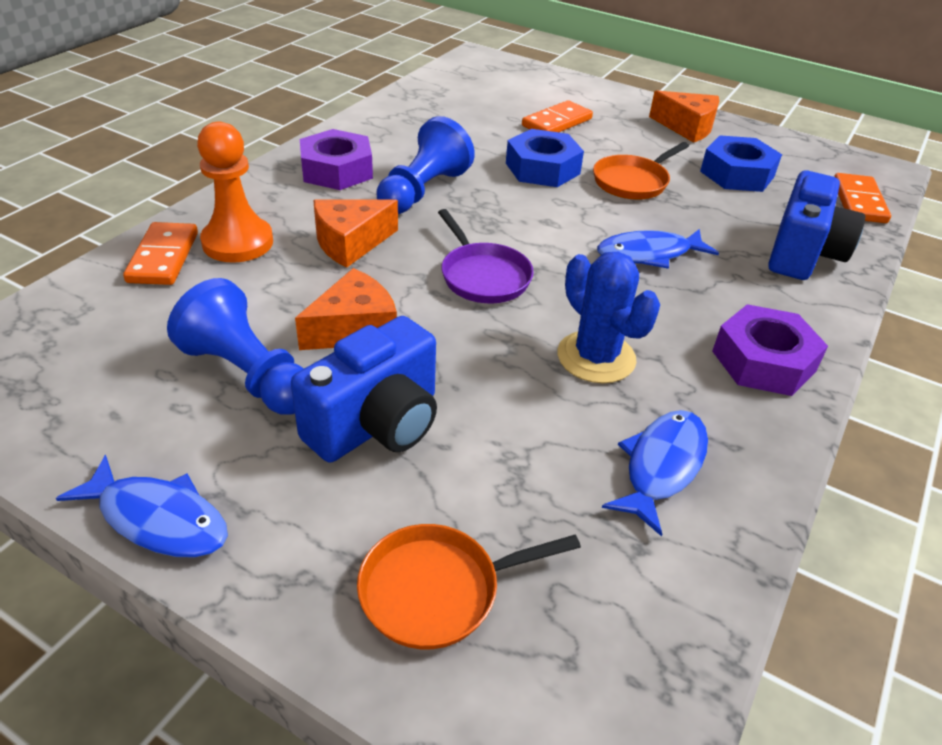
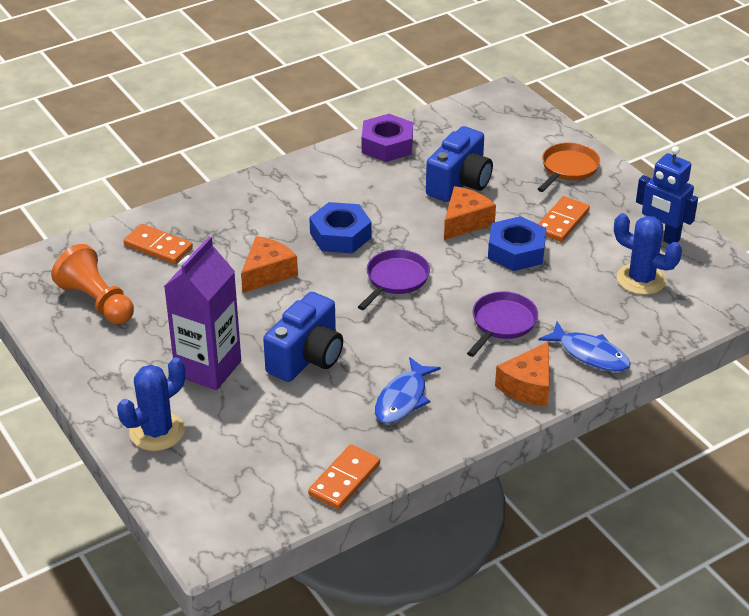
blue cactus: [557,252,660,383] = 1 -> [117,357,185,451] [614,213,682,295] = 2
blue fish: [56,455,228,558] [597,229,719,269] [602,410,708,537] = 3 -> [375,357,441,424] [539,322,631,372] = 2
blue pawn: [167,278,304,415] [377,116,475,214] = 2 -> none = 0
blue robot: none = 0 -> [636,146,698,244] = 1
orange pan: [357,524,581,649] [593,142,689,200] = 2 -> [538,143,600,192] = 1
purple carton: none = 0 -> [164,237,241,390] = 1
purple nut: [300,129,373,190] [712,304,828,396] = 2 -> [362,114,413,162] = 1
purple pan: [438,209,534,303] = 1 -> [358,249,430,310] [467,291,538,357] = 2

